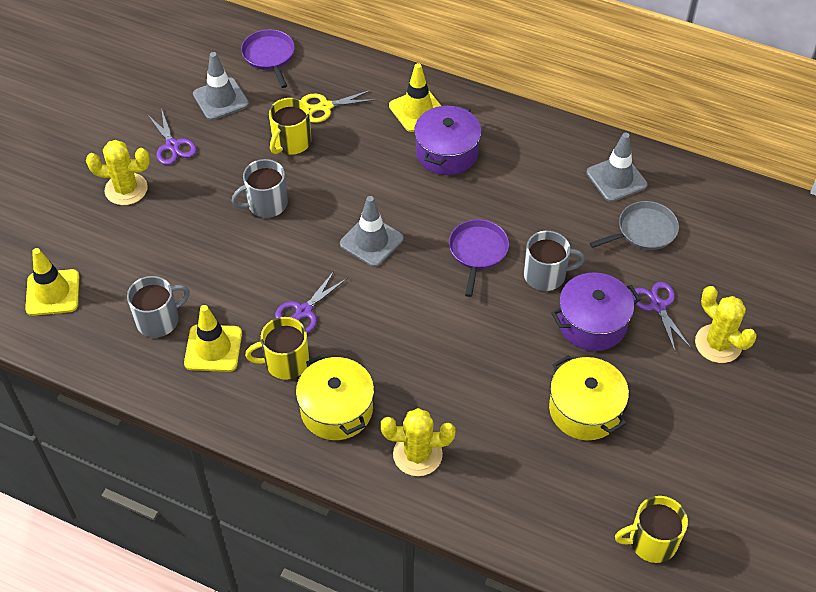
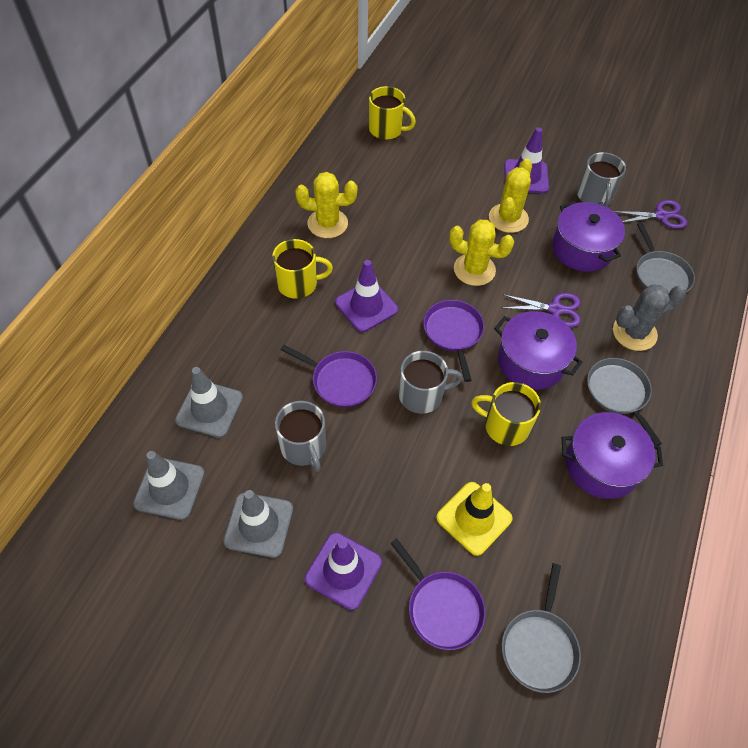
grey cactus: none = 0 -> [613,285,686,351] = 1
grey pan: [590,201,679,250] = 1 -> [502,563,581,693] [587,358,662,446] [636,222,695,293] = 3
purple pan: [241,29,295,88] [449,219,509,297] = 2 -> [281,345,377,407] [391,538,486,650] [423,300,484,382] = 3
purple pot: [414,104,482,175] [551,272,641,351] = 2 -> [494,311,582,390] [552,201,625,272] [562,412,663,499] = 3
purple scissors: [147,108,197,165] [275,270,348,334] [632,282,691,351] = 3 -> [502,293,581,327] [614,200,687,229] = 2
purple traffic cone: none = 0 -> [305,532,382,610] [335,260,398,332] [504,127,549,193] = 3
yellow pot: [296,354,374,440] [549,355,629,440] = 2 -> none = 0
yellow scissors: [301,90,376,123] = 1 -> none = 0
yellow traffic cone: [25,248,79,316] [184,305,242,372] [389,63,441,132] = 3 -> [436,482,513,556] = 1

